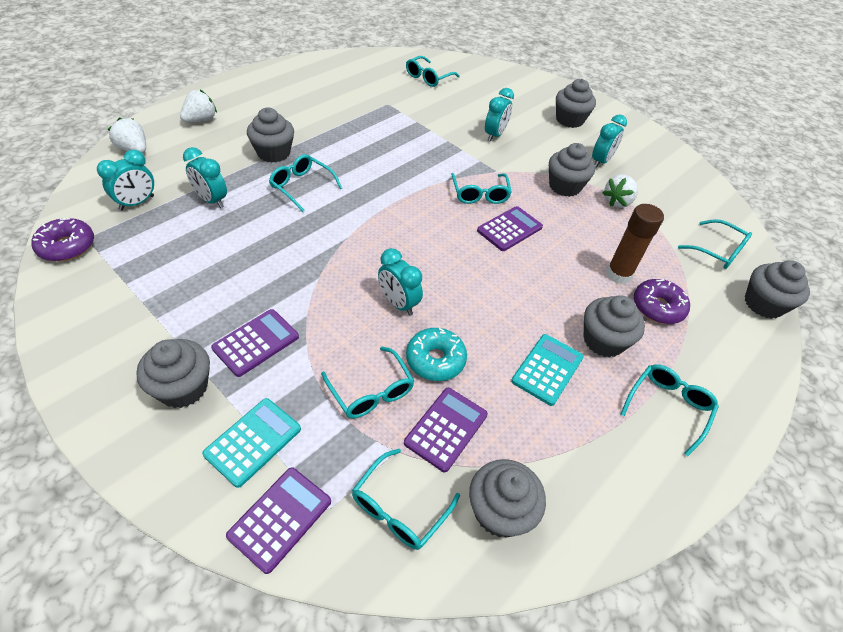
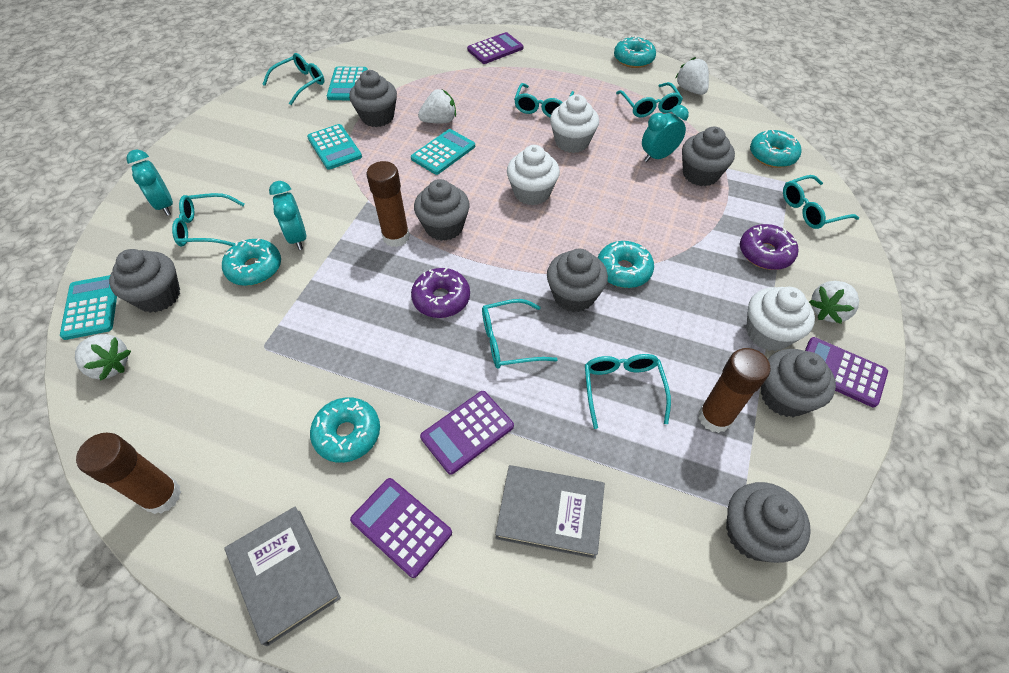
brown glue stick: [606,204,664,284] = 1 -> [76,433,181,514] [367,161,410,247] [698,348,770,433] = 3
grey book: none = 0 -> [224,506,341,646] [495,465,605,559] = 2
turquoise calculator: [202,398,301,488] [511,334,584,406] = 2 -> [60,275,117,340] [307,124,362,170] [327,67,368,100] [411,129,475,175] = 4
turquoise clock: [97,149,154,210] [183,147,227,208] [378,248,423,316] [485,88,514,142] [592,114,627,168] = 5 -> [126,149,173,216] [269,181,306,250] [642,105,689,162] = 3
turquoise donut: [406,328,467,381] = 1 -> [222,238,281,286] [310,397,380,463] [598,241,654,288] [614,36,656,68] [750,130,801,168] = 5
white cupcake: none = 0 -> [507,145,560,205] [550,94,599,153] [746,287,815,351] = 3
white strawberry: [108,117,146,153] [180,89,217,122] [603,175,638,208] = 3 -> [75,334,131,381] [418,89,456,123] [676,57,709,95] [809,281,859,324] = 4

